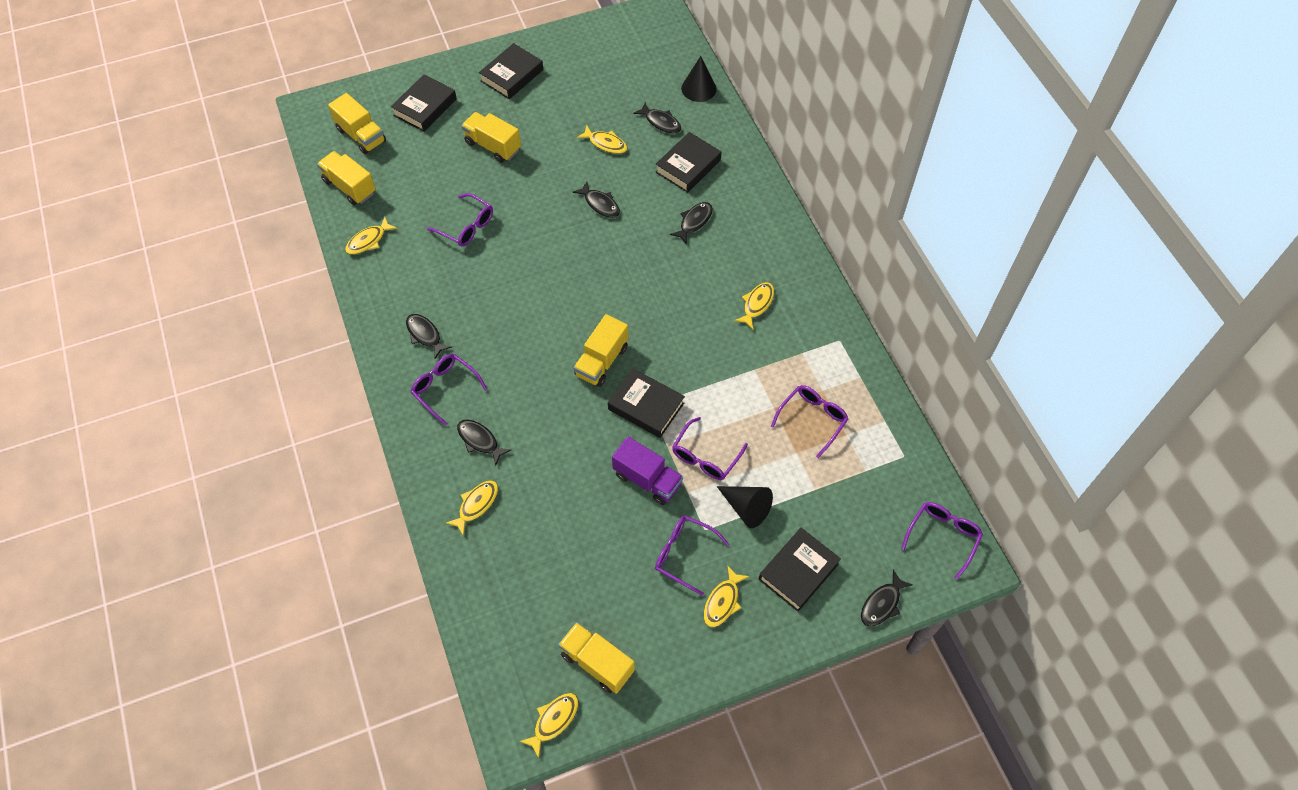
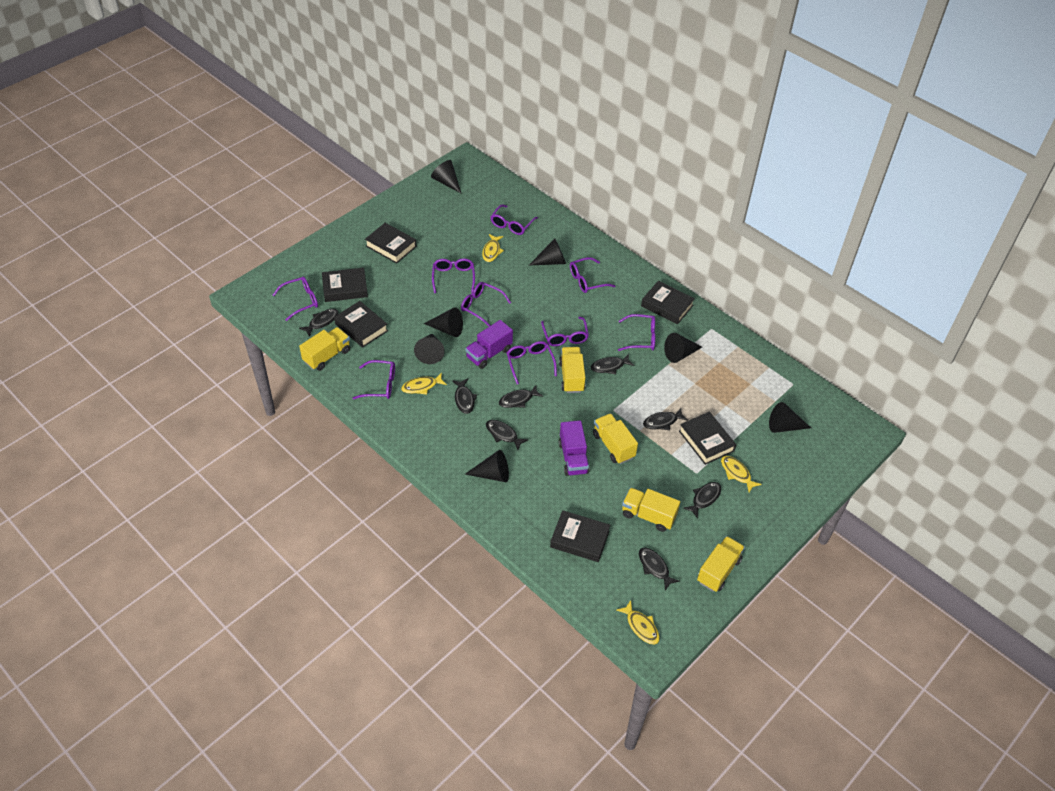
black book: [391,74,457,132] [479,43,543,99] [608,368,685,438] [655,132,721,193] [759,528,841,612] = 5 -> [322,268,368,302] [334,301,388,348] [365,223,417,264] [550,510,610,562] [641,281,695,324] [679,412,736,465] = 6
black cone: [681,56,716,102] [717,486,773,528] = 2 -> [414,334,445,364] [424,307,463,337] [431,160,462,194] [465,450,509,482] [529,238,566,265] [664,333,702,363] [769,402,811,433] = 7
black fish: [406,314,452,359] [457,419,511,466] [573,182,620,218] [633,102,681,134] [670,202,713,245] [861,570,913,626] = 6 -> [299,309,339,336] [452,378,477,414] [486,420,529,450] [499,385,543,408] [591,354,635,374] [639,547,680,590] [643,408,688,430] [683,482,721,519] = 8
purple glasses: [411,354,488,426] [427,193,493,246] [655,515,729,595] [672,417,748,480] [771,385,848,458] [901,502,983,579] = 6 -> [273,277,318,321] [353,360,395,399] [432,258,475,293] [461,282,511,326] [491,205,538,235] [507,341,557,384] [541,317,589,346] [570,257,616,293] [618,314,655,351] = 9
purple truck: [612,437,683,505] = 1 -> [465,320,513,369] [558,420,590,476] = 2
yellow fish: [345,217,398,254] [446,480,498,536] [519,693,578,758] [577,125,628,154] [704,565,749,627] [734,282,774,329] = 6 -> [401,373,447,395] [482,234,504,262] [617,600,660,645] [721,456,762,492] = 4

